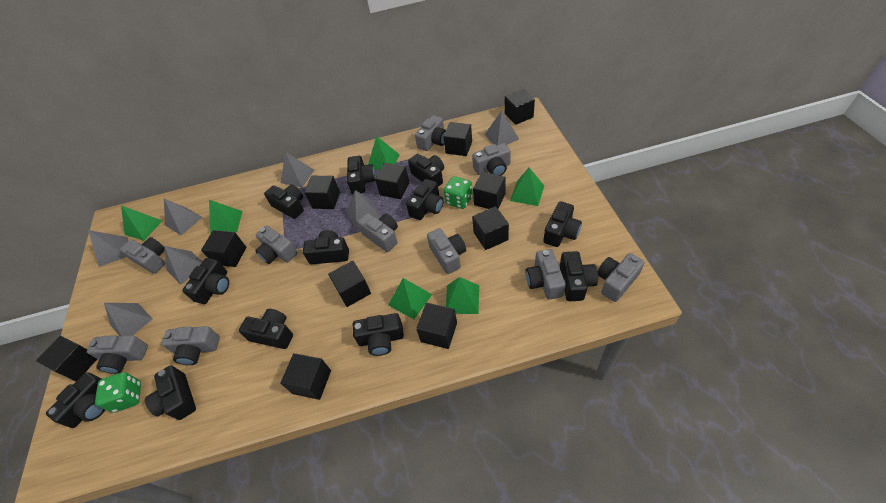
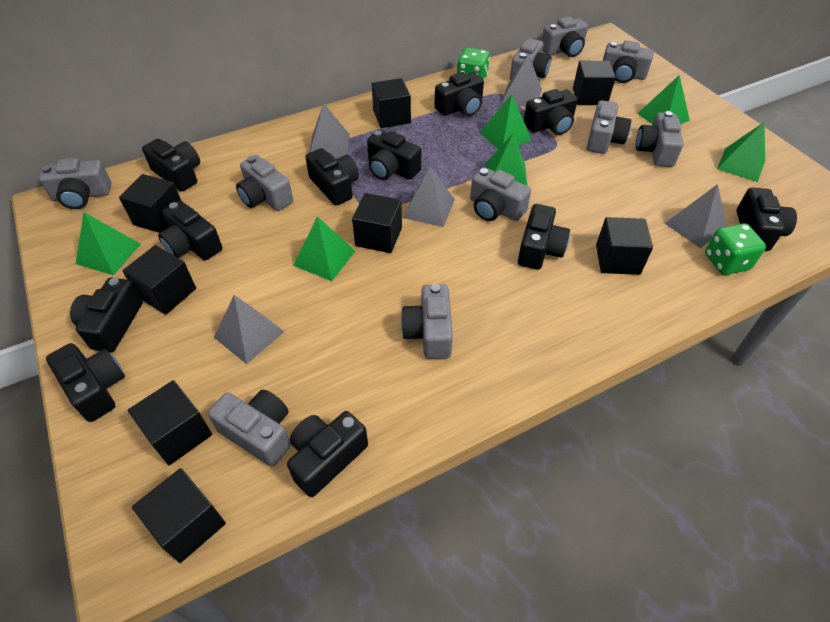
black camera: [46,372,105,428] [145,365,196,420] [182,258,229,304] [239,309,293,349] [264,184,304,219] [303,230,349,264] [347,156,375,194] [353,313,404,356] [406,179,444,220] [408,154,444,186] [543,201,582,247] [560,251,598,301] = 12 -> [46,343,125,422] [70,278,143,352] [142,139,200,192] [158,201,222,260] [287,411,368,497] [305,148,359,206] [367,130,421,180] [434,72,484,116] [518,204,570,270] [524,89,578,135] [736,188,797,251] = 11
black cube: [36,336,97,381] [201,230,246,267] [280,353,331,400] [304,176,340,209] [328,261,371,307] [375,163,409,199] [416,303,457,349] [443,122,472,156] [472,206,509,250] [473,172,506,209] [505,89,535,125] = 11 -> [119,174,181,233] [122,245,196,315] [128,380,212,465] [132,468,226,563] [352,193,402,253] [372,78,411,128] [573,61,616,105] [596,217,653,275] = 8
grey pyramid: [88,230,128,267] [104,303,153,336] [164,199,202,235] [164,246,202,285] [281,152,314,188] [347,190,382,229] [485,111,519,145] = 7 -> [214,295,284,364] [309,103,350,158] [403,166,455,227] [501,54,542,107] [665,184,727,248] = 5

